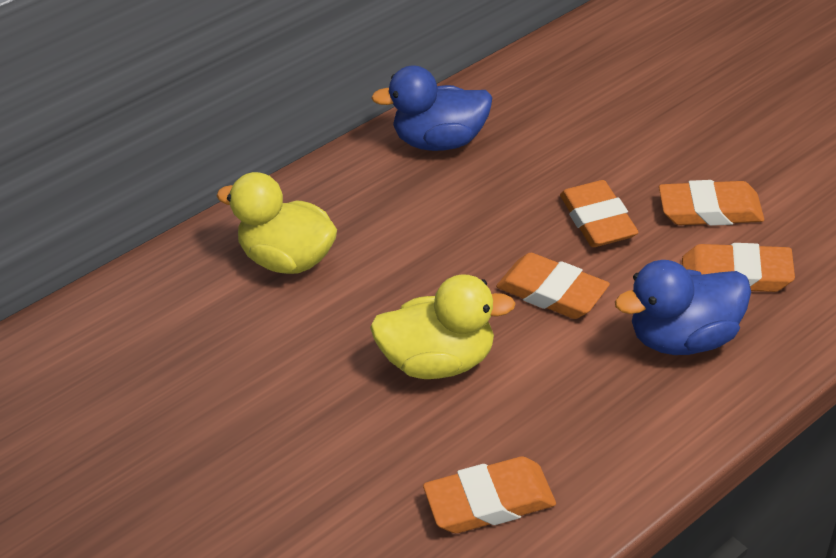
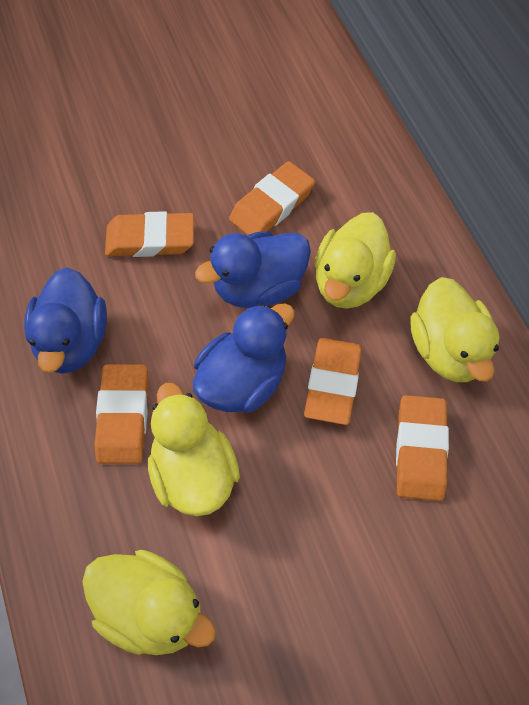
blue duck: [371,66,493,151] [615,260,751,355] = 2 -> [24,267,107,374] [193,303,295,413] [195,231,311,308] = 3
yellow duck: [217,172,337,274] [370,275,516,379] = 2 -> [82,550,216,655] [148,383,240,516] [315,212,396,309] [410,277,500,382] = 4

